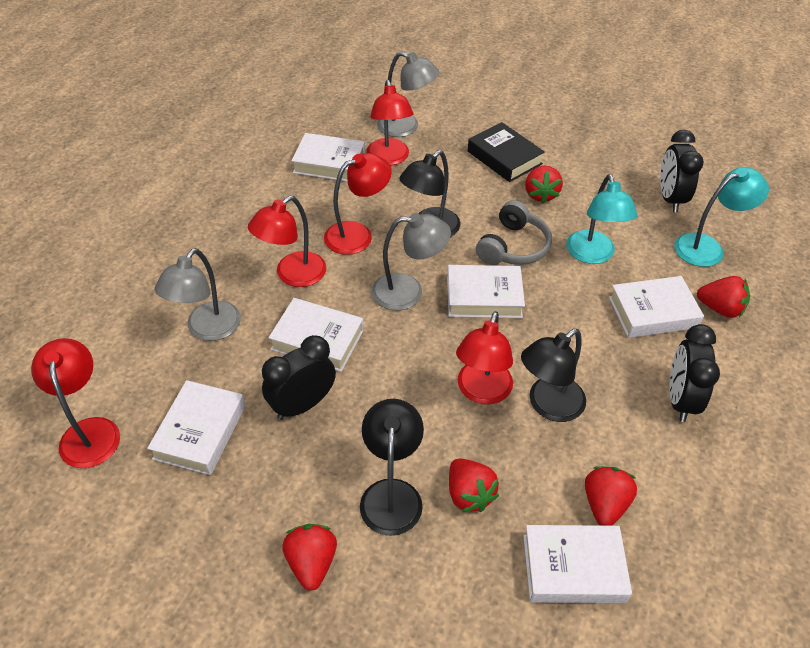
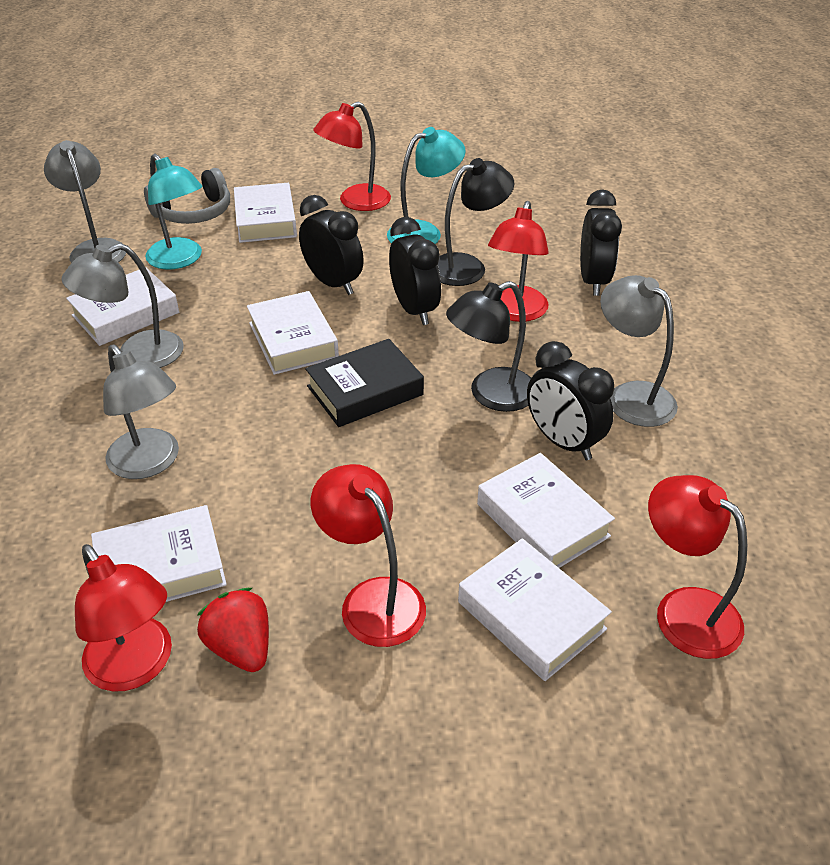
black clock: [262,335,336,420] [660,129,704,212] [669,324,720,422] = 3 -> [299,195,364,295] [389,217,441,325] [527,341,614,460] [580,189,622,296] = 4
black lamp: [360,399,424,536] [399,150,460,236] [521,329,586,422] = 3 -> [438,158,514,286] [446,281,531,412] = 2
grey lamp: [154,248,241,341] [371,213,451,311] [377,52,440,137] = 3 -> [44,140,126,263] [61,243,184,368] [103,344,179,479] [600,275,678,427] = 4
red strawberry: [282,524,337,591] [449,459,499,512] [525,165,563,204] [585,466,637,526] [697,276,750,318] = 5 -> [197,588,269,672] = 1

